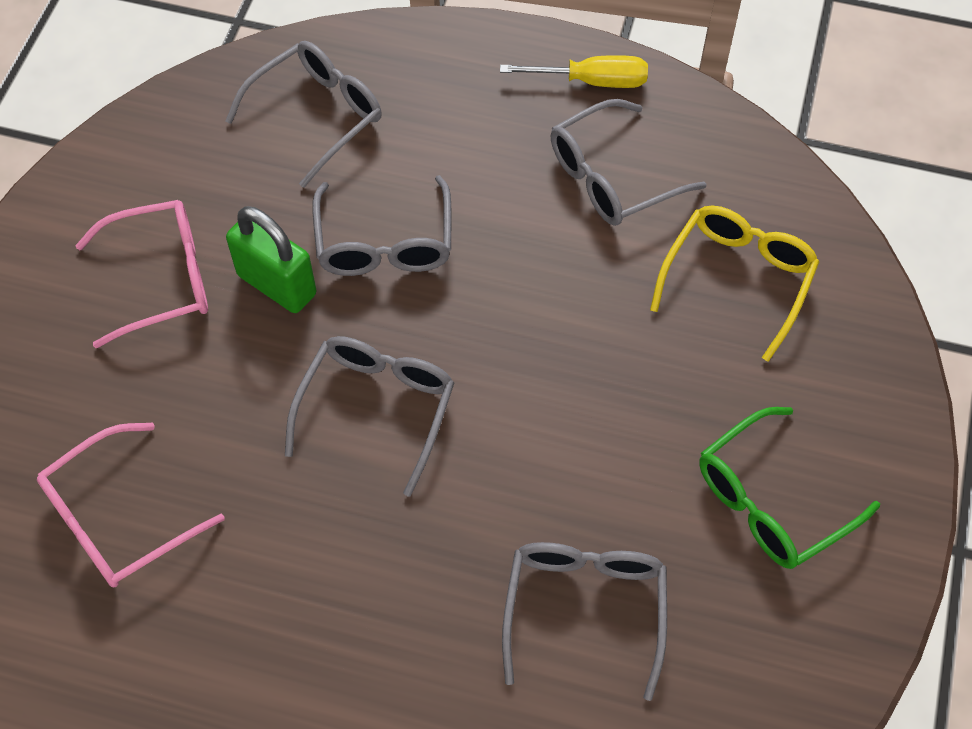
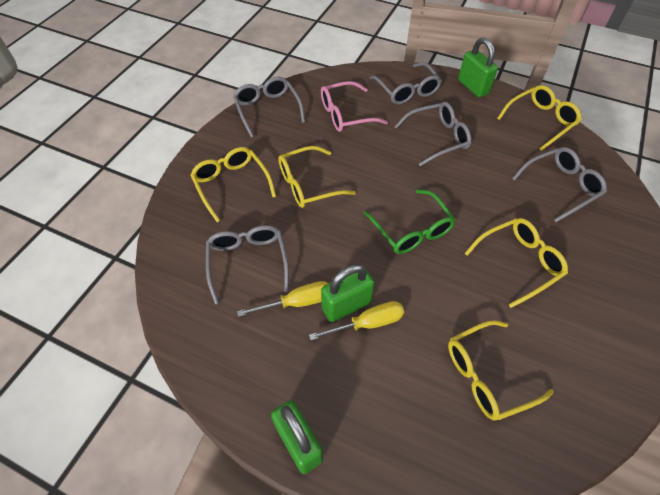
green padlock: [226,206,316,313] = 1 -> [271,400,323,474] [321,264,375,322] [458,37,498,97] = 3
pink glasses: [37,423,224,587] [75,200,208,348] = 2 -> [321,81,388,132] = 1
yellow glasses: [650,206,819,362] = 1 -> [191,147,276,222] [278,146,356,208] [448,320,554,421] [464,218,568,308] [497,85,582,151] = 5
yellow screwdriver: [500,55,648,88] = 1 -> [237,281,329,317] [309,301,404,341] = 2

